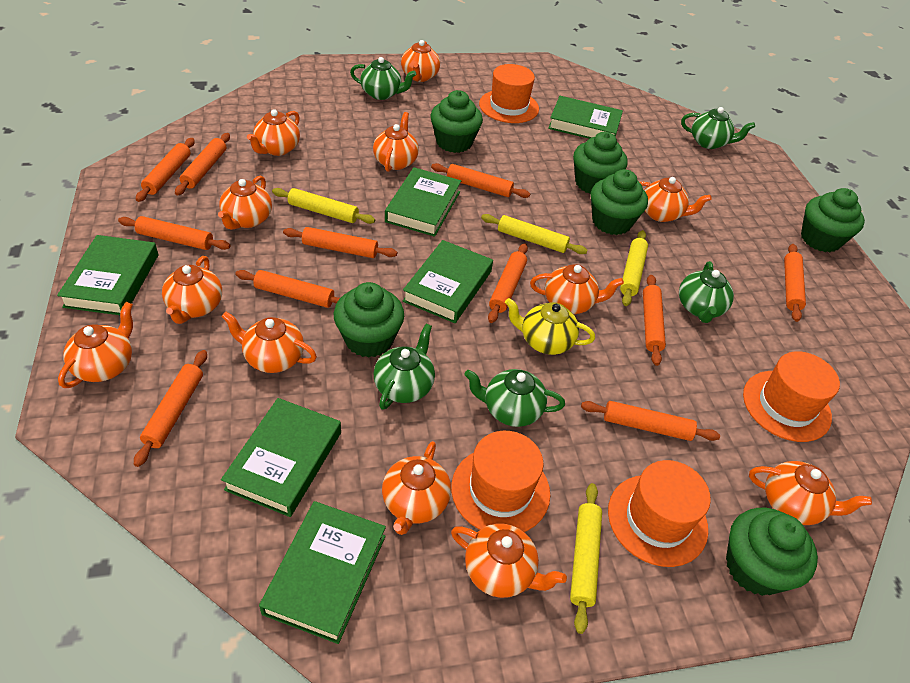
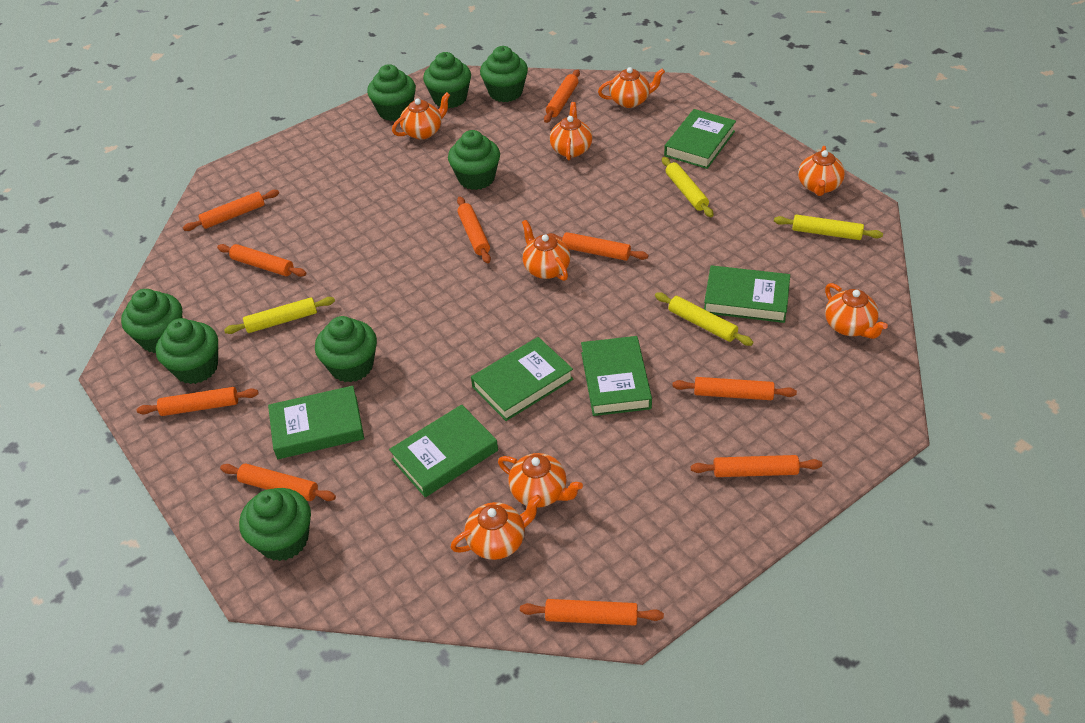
green cupcake: [334,282,404,358] [430,90,483,153] [573,132,628,194] [591,169,648,235] [726,508,818,596] [801,188,865,252] = 6 -> [121,289,182,353] [156,318,218,384] [239,488,311,561] [315,316,377,383] [367,64,416,121] [423,52,471,108] [448,130,500,190] [480,46,528,102] = 8
green teapot: [350,57,416,100] [373,324,435,410] [464,369,565,427] [679,261,734,323] [681,107,755,149] = 5 -> none = 0
orange hat: [451,431,550,532] [479,64,539,123] [608,460,711,567] [743,351,840,442] = 4 -> none = 0
orange rolling pin: [118,216,231,250] [134,350,207,467] [136,138,195,202] [175,133,230,195] [235,270,340,308] [283,227,397,258] [431,163,530,198] [488,243,528,323] [581,401,720,441] [643,275,666,366] [784,244,806,322] = 11 -> [137,387,259,416] [183,190,279,231] [217,244,306,277] [220,464,336,501] [457,197,491,263] [520,599,664,626] [544,70,580,123] [547,232,648,261] [672,377,797,400] [691,455,822,477] = 10
orange teapot: [58,302,133,388] [162,256,222,324] [218,176,272,230] [221,312,317,373] [247,109,300,156] [373,112,419,172] [382,441,451,535] [401,40,440,82] [451,524,567,598] [530,264,624,314] [640,177,712,222] [749,461,872,525] = 12 -> [392,92,450,140] [451,495,542,560] [498,453,583,508] [522,220,571,281] [550,102,592,161] [598,67,665,108] [798,146,845,196] [825,283,888,339] = 8
yellow teapot: [505,298,595,355] = 1 -> none = 0

